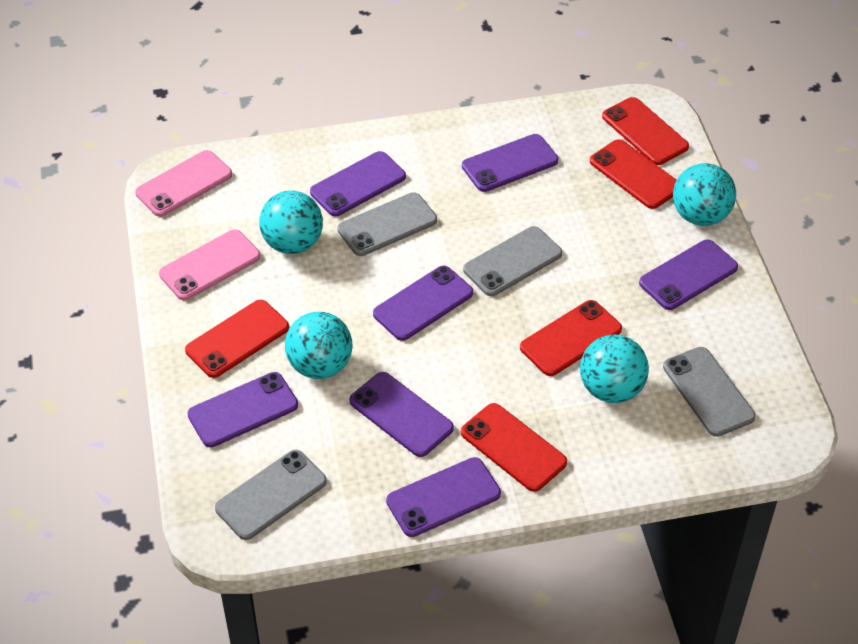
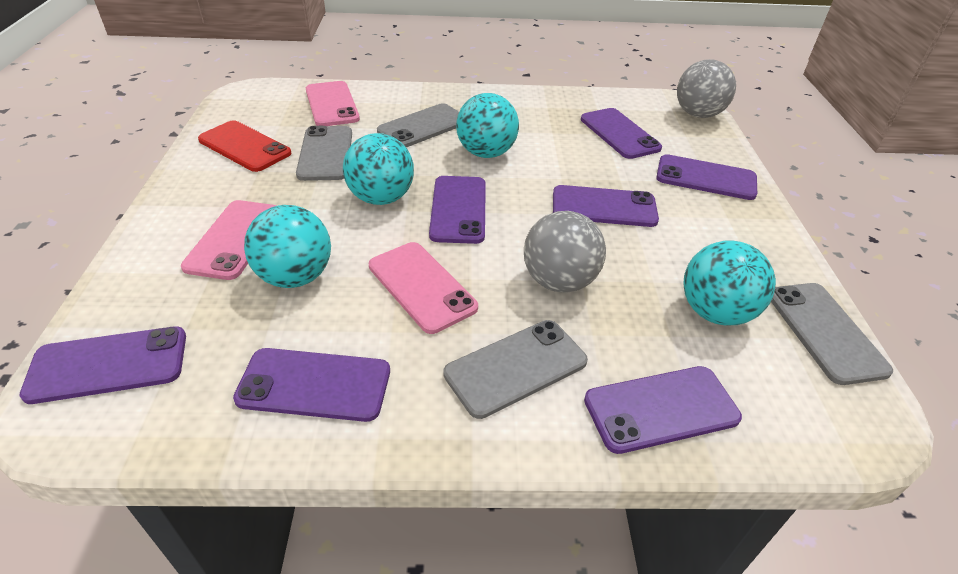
grey ball: none = 0 -> [524,211,606,293] [677,59,736,118] = 2
pink phone: [135,150,232,217] [159,229,261,300] = 2 -> [181,200,276,280] [306,81,360,126] [369,242,478,334] = 3
red phone: [185,300,289,378] [461,403,567,492] [520,300,622,376] [590,139,677,209] [602,97,689,165] = 5 -> [198,120,292,172] = 1

